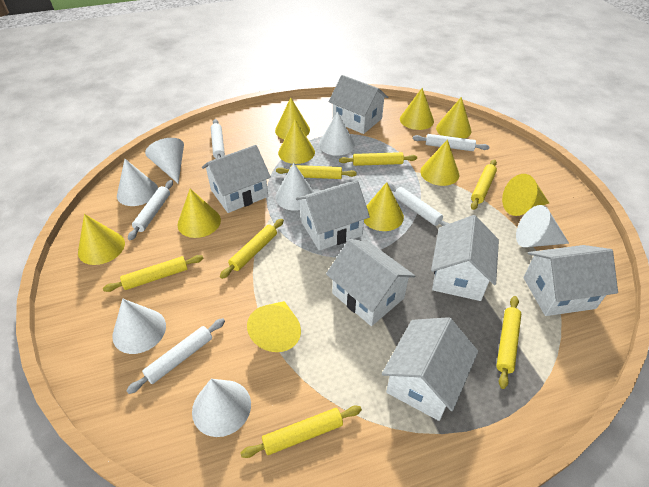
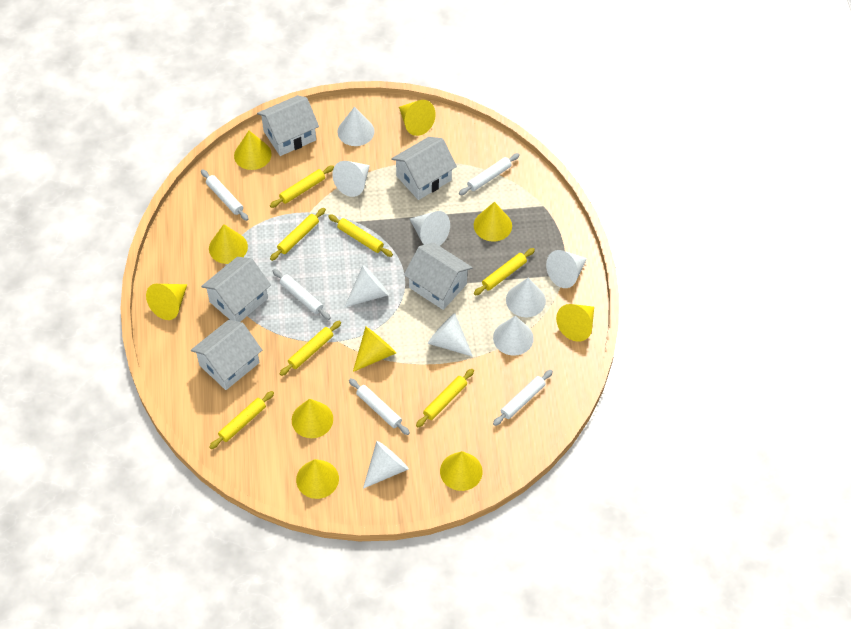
white cone: [112,299,166,354] [117,159,158,206] [145,138,184,183] [192,379,251,437] [275,163,314,211] [319,111,355,156] [516,205,569,247] = 7 -> [332,161,370,197] [337,107,375,146] [345,265,389,307] [363,441,409,489] [410,211,450,246] [428,313,473,357] [493,316,534,356] [506,278,546,317] [546,250,587,288] = 9
white house: [202,145,271,213] [296,181,370,251] [326,239,415,326] [328,75,388,134] [382,317,478,421] [431,215,499,301] [523,245,618,316] = 7 -> [191,320,262,390] [201,257,271,322] [257,95,319,156] [391,137,457,200] [404,243,473,310] = 5

